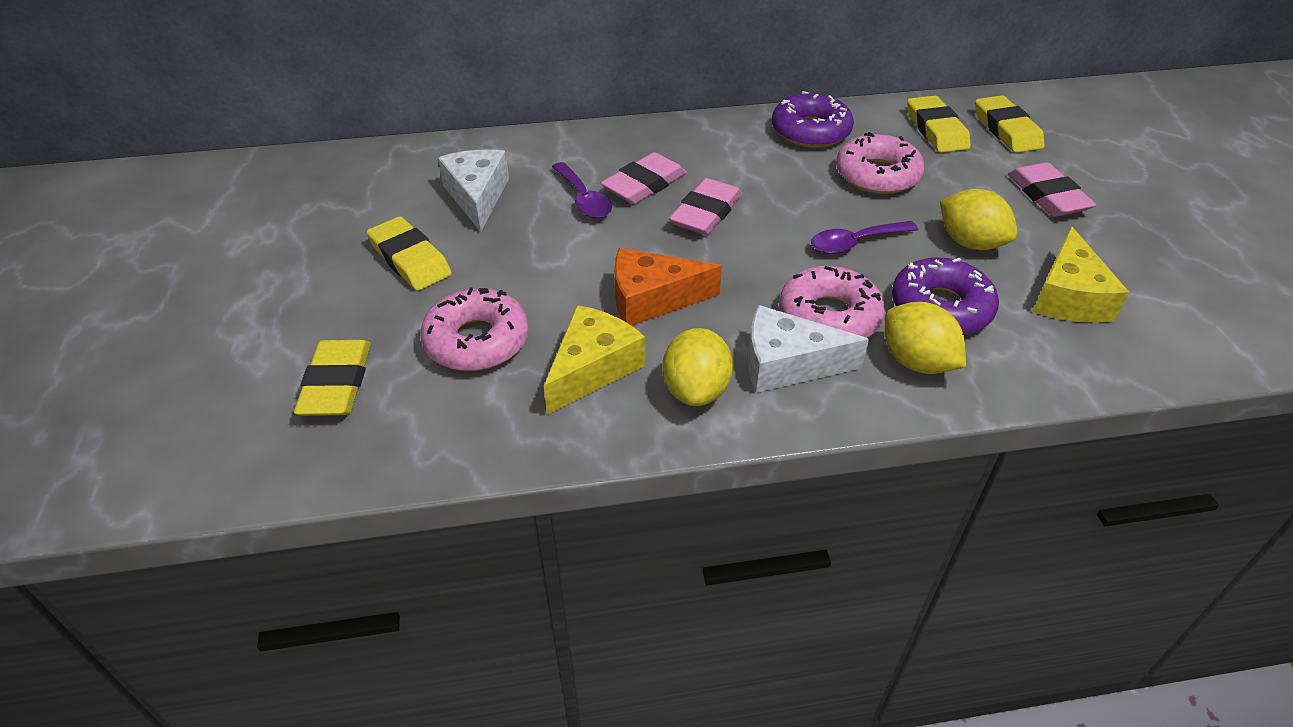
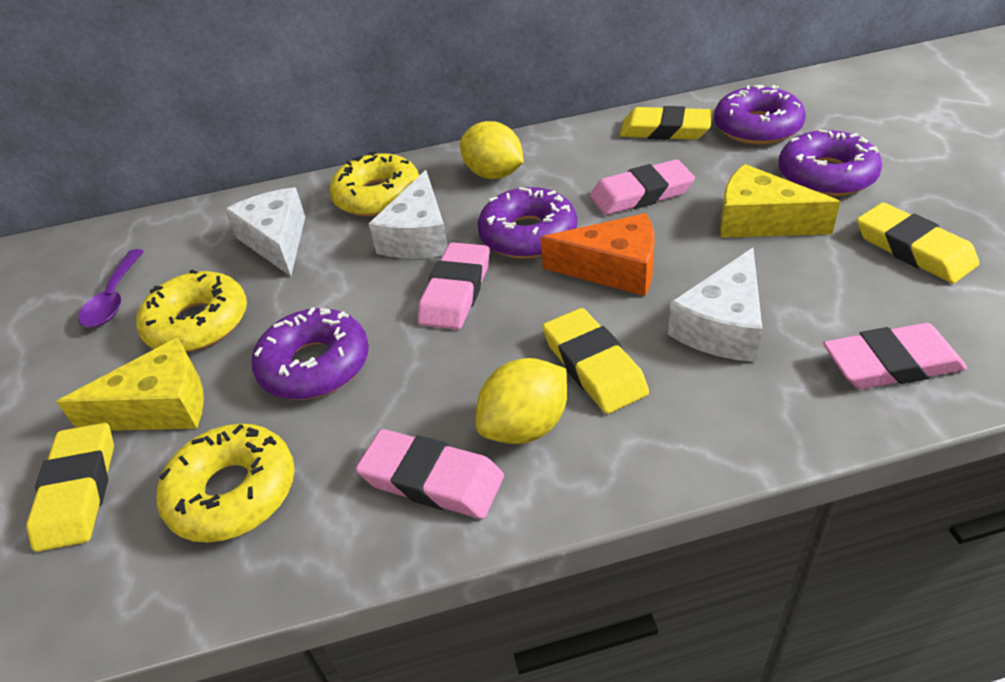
pink donut: [420,288,529,371] [779,266,885,338] [836,132,925,194] = 3 -> none = 0
pink eraser: [601,152,687,204] [669,178,742,235] [1008,162,1096,217] = 3 -> [356,429,504,519] [417,242,490,330] [590,159,695,215] [823,323,967,389] = 4
purple donut: [772,91,854,148] [892,257,999,334] = 2 -> [252,307,369,400] [478,187,577,259] [714,85,806,145] [778,129,882,196] = 4
purple spoon: [552,162,612,218] [811,221,918,254] = 2 -> [79,249,144,327] = 1
white cheese: [438,149,509,232] [748,305,869,393] = 2 -> [225,187,305,276] [369,170,448,258] [668,248,762,362] = 3
yellow donut: none = 0 -> [137,269,247,353] [157,424,295,543] [329,151,419,217] = 3
yellow lemon: [662,328,733,406] [885,302,966,374] [940,189,1018,250] = 3 -> [460,121,524,179] [476,358,567,444] = 2

